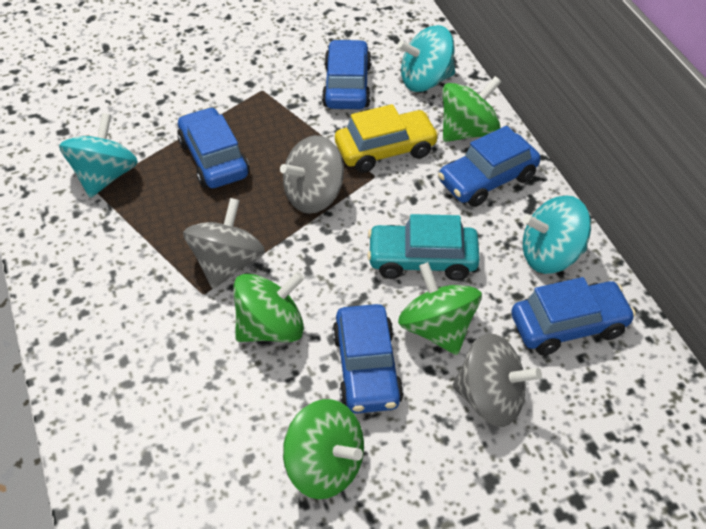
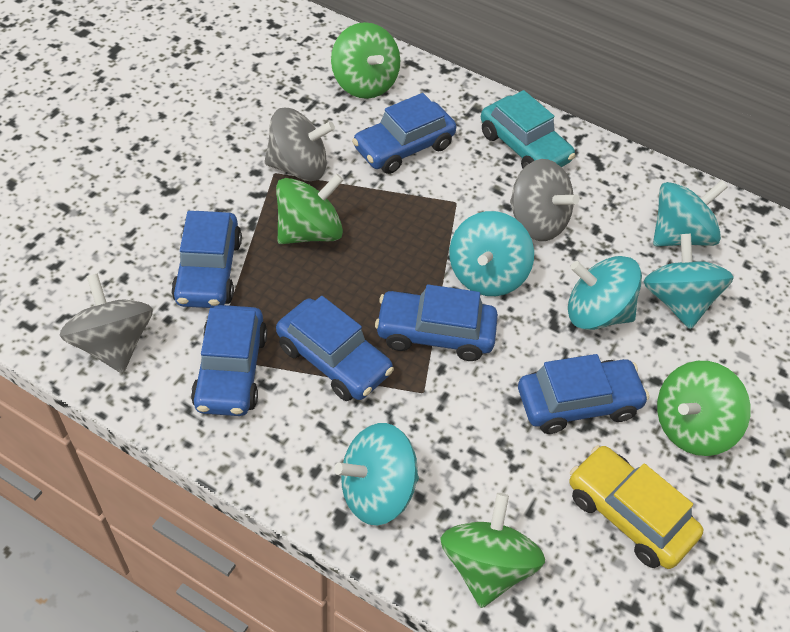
blue car: [177,107,249,188] [322,39,371,109] [332,304,404,414] [438,126,541,207] [511,277,636,355] = 5 -> [171,211,242,308] [191,305,267,416] [276,296,394,401] [352,93,456,174] [375,284,498,361] [518,354,649,434] = 6
turquoise spinning top: [59,113,138,198] [397,25,455,92] [523,195,591,274] = 3 -> [334,423,419,525] [449,211,534,296] [568,256,642,330] [644,234,734,329] [653,180,728,246] = 5

